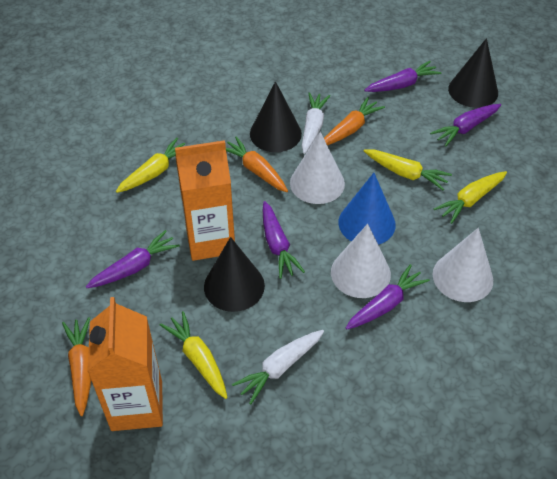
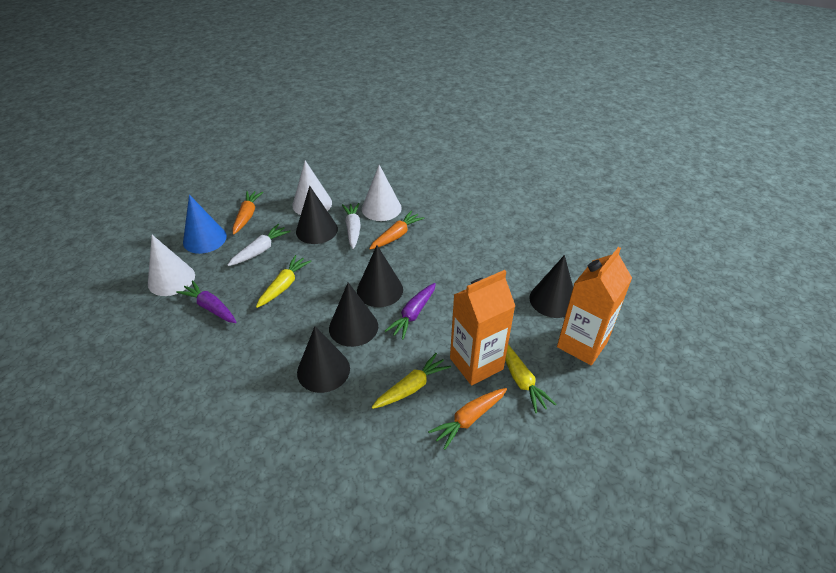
black cone: [204,237,265,312] [250,81,302,152] [448,38,498,108] = 3 -> [296,186,338,244] [297,326,350,393] [329,282,378,347] [357,245,403,307] [529,255,573,318] = 5
purple carrot: [86,230,180,288] [263,201,305,279] [346,264,430,329] [364,61,442,92] [430,104,501,146] = 5 -> [176,280,236,323] [385,283,436,340] = 2
yellow carrot: [116,138,185,193] [160,311,228,399] [364,149,452,190] [434,171,507,224] = 4 -> [256,255,311,308] [372,353,451,409] [505,345,556,413] = 3

